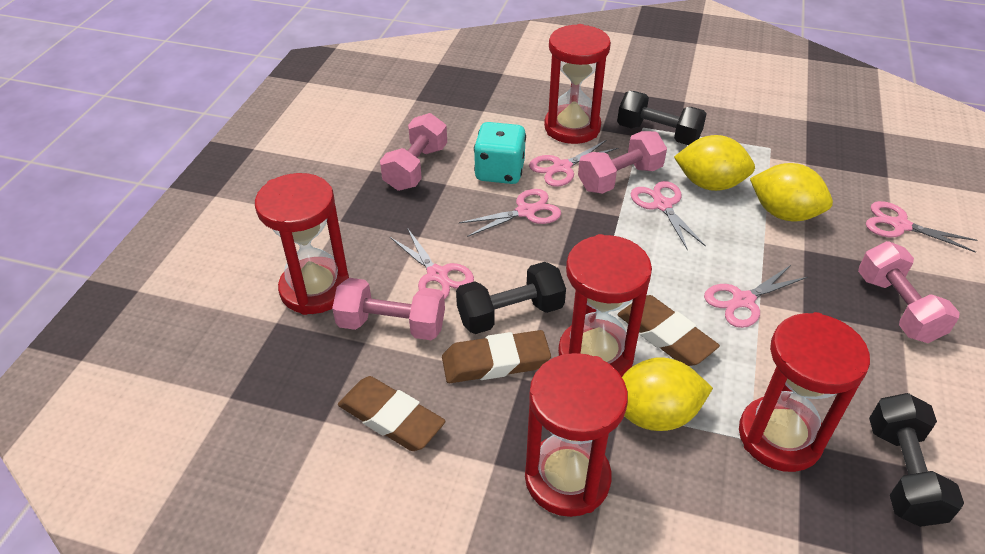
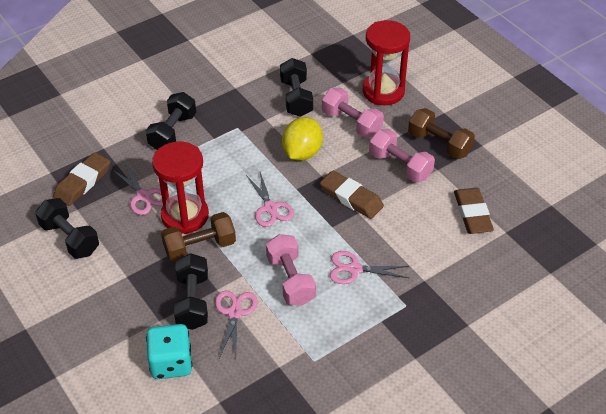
black dumbbell: [456,262,566,334] [617,91,706,145] [869,393,964,527] = 3 -> [35,198,99,259] [146,92,196,150] [174,253,208,330] [280,58,313,117] = 4
brown dumbbell: none = 0 -> [161,212,236,262] [408,108,475,159] = 2
pink dumbbell: [332,278,445,340] [380,113,447,191] [578,131,667,194] [858,241,960,343] = 4 -> [266,234,316,306] [322,87,384,138] [369,129,435,183] = 3
pink scissors: [390,228,474,300] [459,189,561,237] [529,140,618,187] [630,181,706,250] [704,264,808,328] [866,201,977,253] = 6 -> [112,162,163,215] [215,291,258,358] [246,172,294,227] [330,251,409,284] = 4
red hourglass: [255,173,349,315] [525,353,628,517] [544,24,611,144] [558,234,652,377] [739,312,870,472] = 5 -> [152,142,209,234] [363,20,410,105] = 2
yellow lemon: [622,357,713,431] [674,135,755,191] [750,163,833,221] = 3 -> [282,117,323,161] = 1

